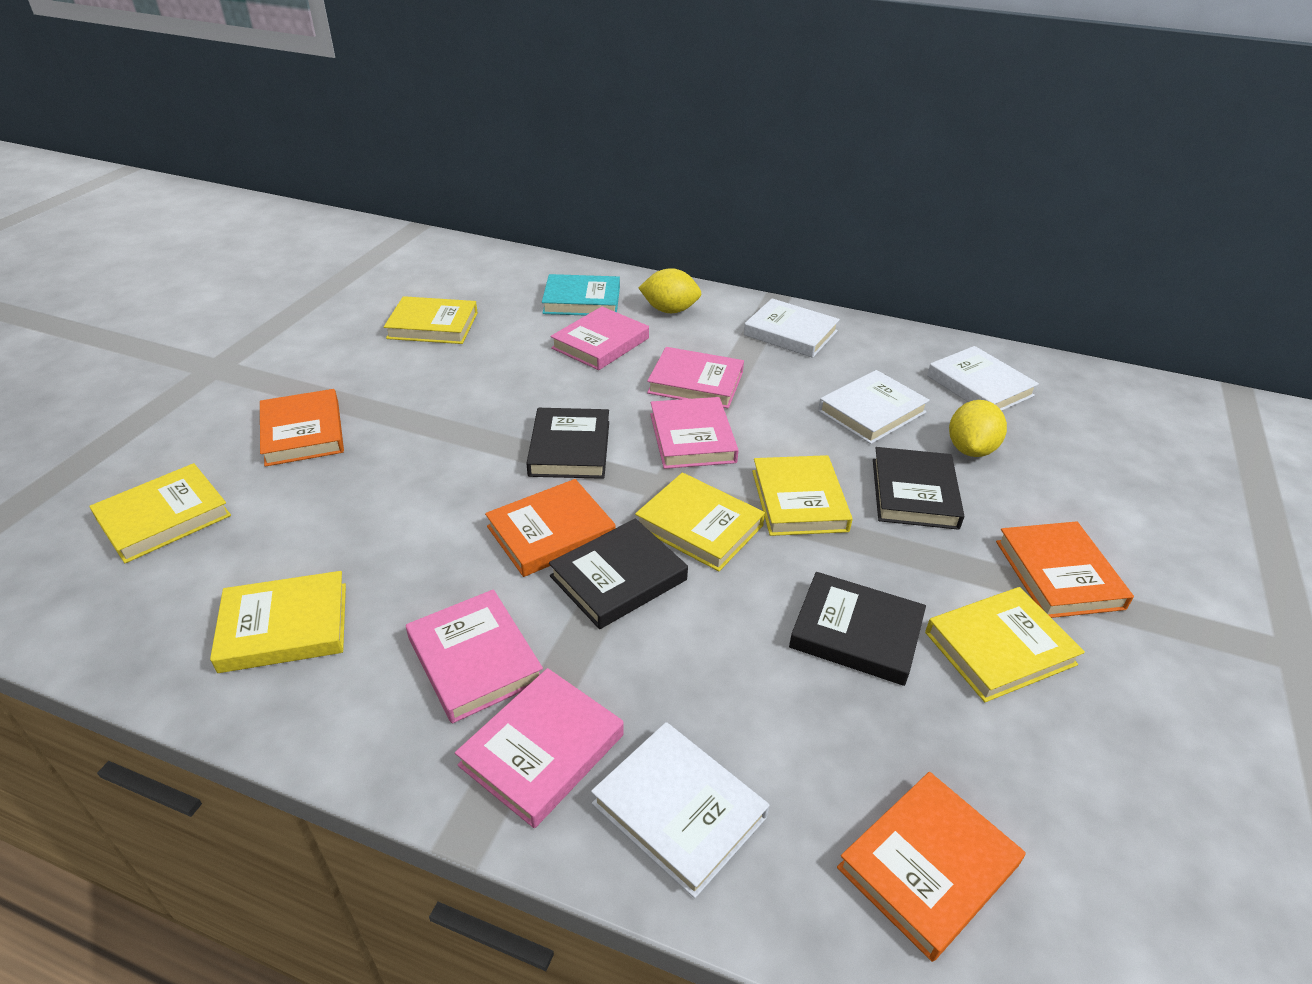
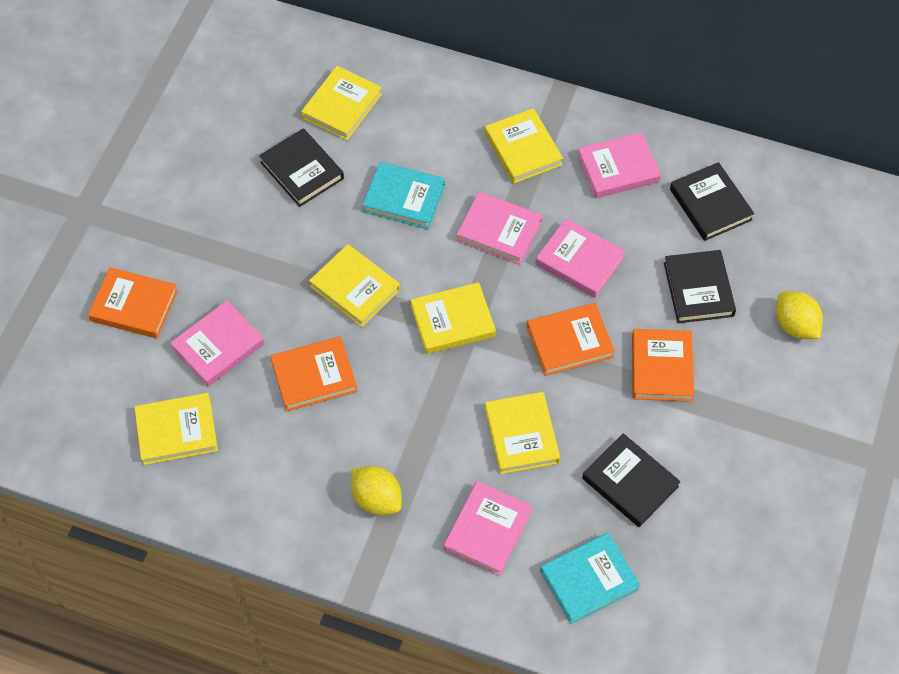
turquoise book: [542,274,620,316] = 1 -> [362,162,445,229] [540,533,640,624] = 2
white book: [591,722,769,898] [744,298,840,358] [818,370,930,444] [927,346,1039,411] = 4 -> none = 0

